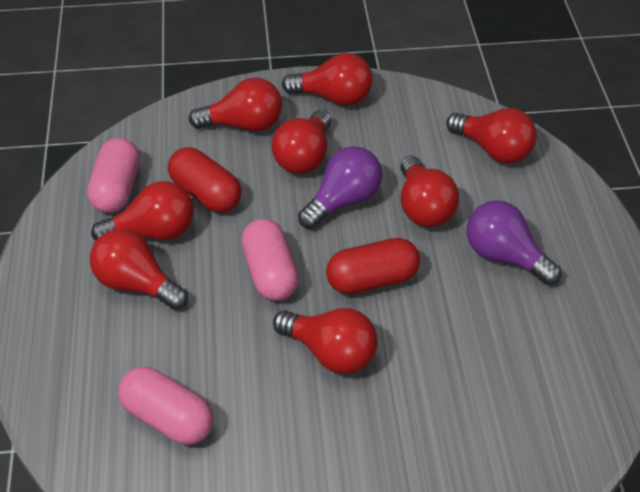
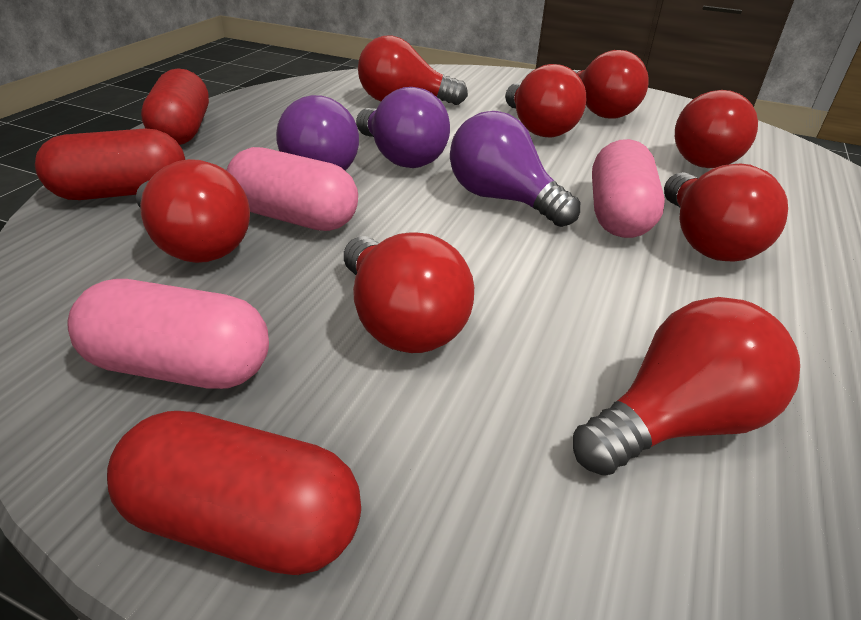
purple light bulb: [298,146,382,229] [466,200,561,285] = 2 -> [276,95,359,170] [356,87,450,168] [450,111,580,227] = 3
red capsule: [168,147,241,213] [326,238,420,294] = 2 -> [35,129,185,200] [107,411,361,575] [141,68,209,145] = 3

